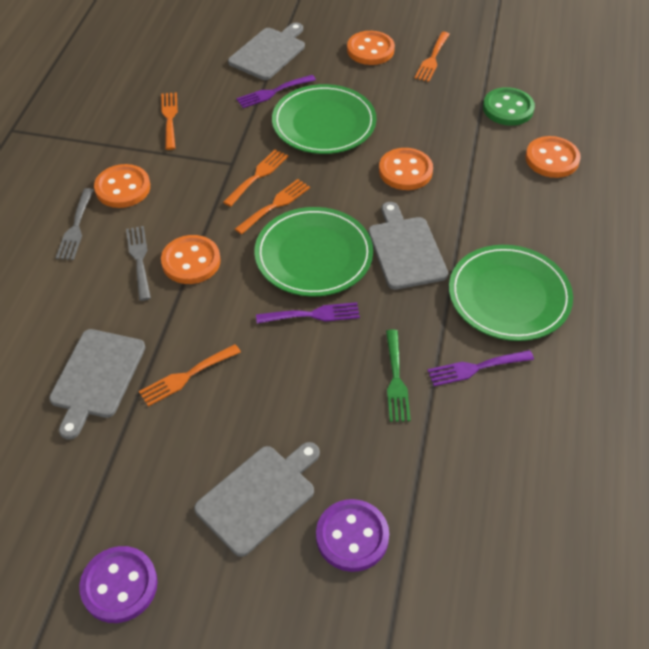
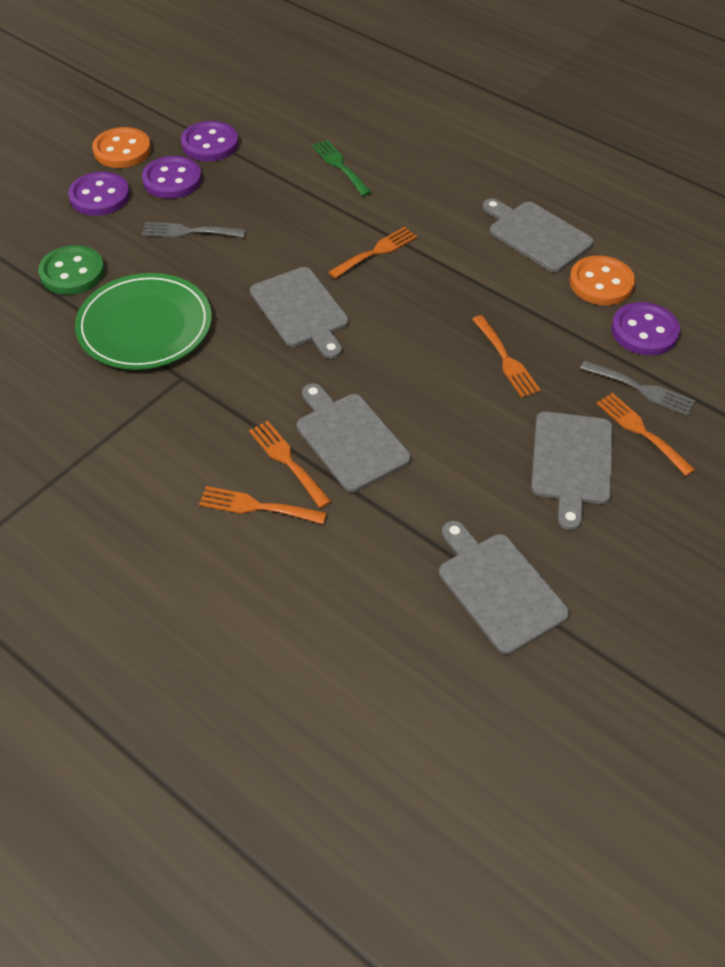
green plate: [254,207,373,297] [272,84,376,154] [449,245,573,341] = 3 -> [75,273,212,370] = 1
grey cutting board: [49,329,145,440] [194,442,320,557] [228,22,305,80] [368,202,448,290] = 4 -> [250,267,349,359] [297,383,411,492] [439,521,570,654] [483,198,594,272] [531,411,612,530] = 5
orange button: [94,164,150,208] [161,235,221,284] [347,31,395,65] [379,148,433,190] [525,136,581,178] = 5 -> [92,127,151,168] [570,255,635,305] = 2
purple button: [79,546,158,623] [316,499,389,572] = 2 -> [68,172,130,216] [142,156,202,199] [181,121,238,161] [611,302,680,356] = 4
purple fork: [236,75,316,108] [256,302,360,324] [427,350,534,386] = 3 -> none = 0

